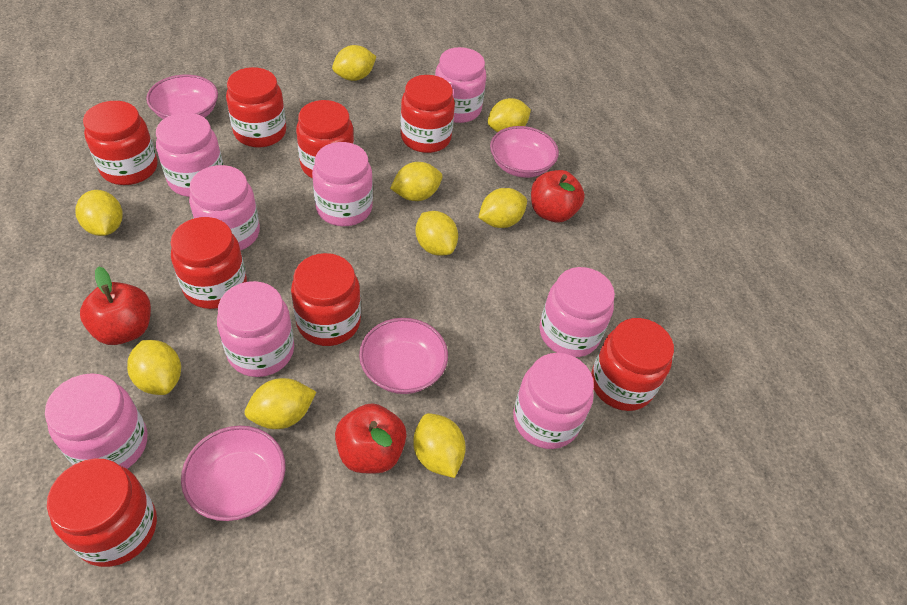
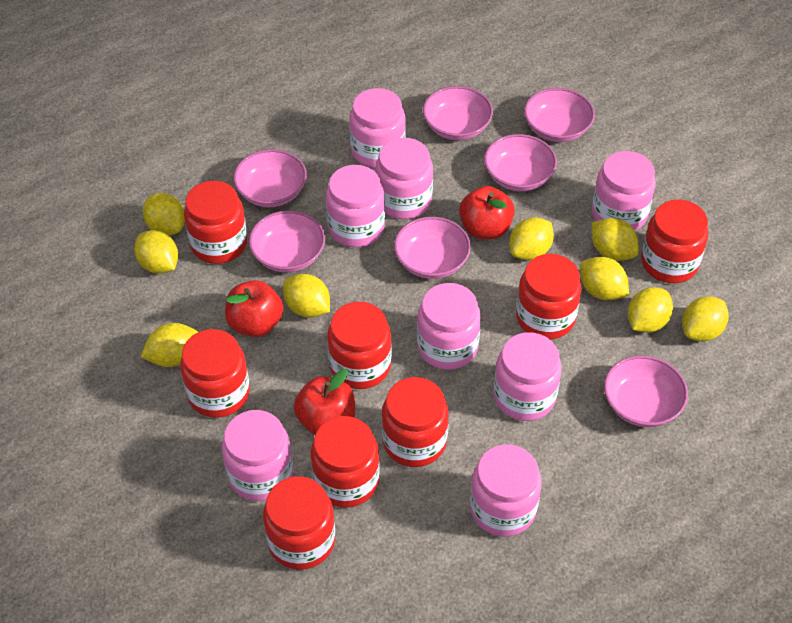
pink bowl: [146,75,218,119] [181,426,285,521] [359,318,448,394] [490,126,559,178] = 4 -> [233,149,307,207] [249,211,325,272] [394,217,471,279] [423,86,493,140] [484,134,557,191] [524,88,595,142] [604,355,688,427] = 7

